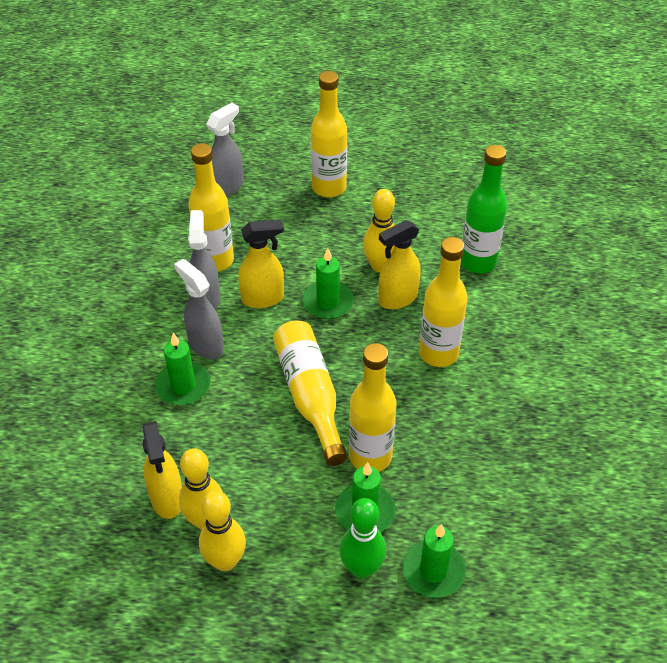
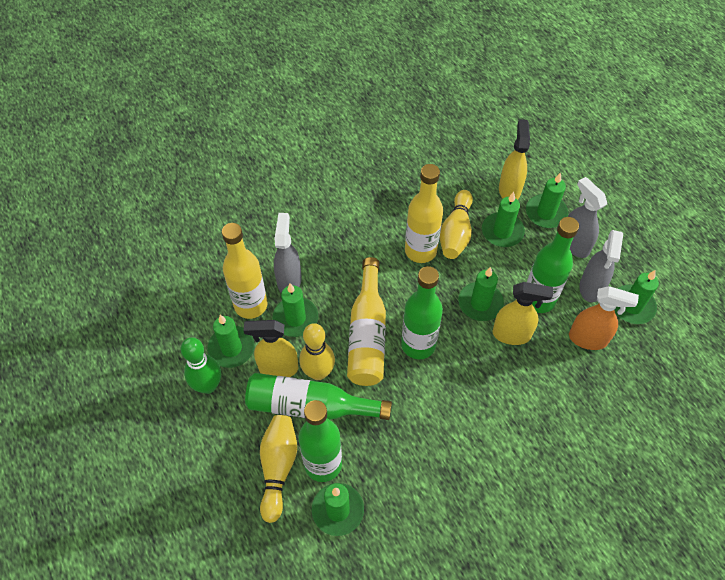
green bottle: [461,145,507,273] = 1 -> [245,373,392,420] [298,400,342,482] [401,266,443,359] [527,217,579,313] = 4
green candle: [155,333,210,405] [302,248,354,319] [335,462,396,532] [402,524,466,598] = 4 -> [207,315,254,368] [272,283,318,337] [312,483,364,536] [458,267,504,321] [482,192,525,247] [526,172,568,228] [614,270,659,324] = 7
orange spray bottle: none = 0 -> [569,286,639,350] = 1
yellow bottle: [188,143,234,272] [273,320,348,466] [311,71,347,198] [349,343,396,472] [419,237,468,367] = 5 -> [222,223,268,319] [347,257,386,386] [405,164,443,263] = 3

